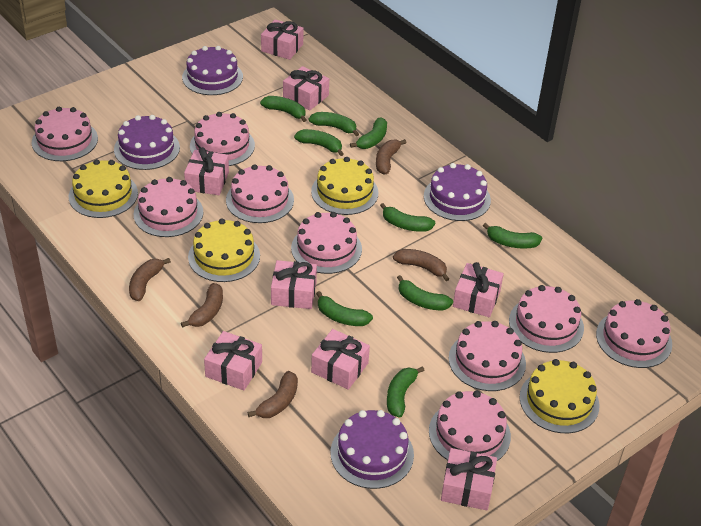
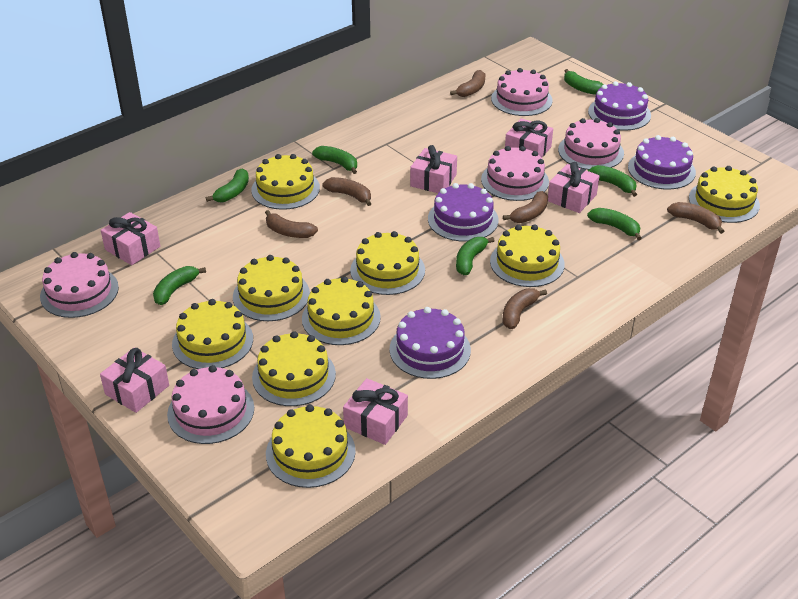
brown banana: [129,258,171,301] [181,283,223,328] [247,371,298,418] [376,139,407,174] [393,249,449,281] = 5 -> [265,210,318,238] [322,177,372,206] [450,70,485,97] [503,191,548,223] [503,288,547,329] [667,202,724,234] = 6
green banana: [260,96,306,122] [294,129,344,156] [308,112,359,136] [316,291,373,326] [350,117,387,149] [380,203,435,232] [387,366,425,418] [397,275,453,311] [483,223,542,249] = 9 -> [153,266,206,305] [206,169,249,202] [312,146,357,174] [456,237,495,275] [564,69,604,95] [587,208,642,240] [588,165,637,197] = 7
pink cake: [32,107,98,161] [133,177,203,237] [190,112,255,166] [226,164,294,223] [291,212,362,274] [429,390,511,461] [449,321,526,391] [509,285,584,353] [596,299,672,368] = 9 -> [40,252,119,318] [167,365,254,444] [481,146,549,201] [491,68,553,116] [558,118,624,170] = 5
pink gift: [184,147,229,195] [204,331,262,391] [261,20,304,60] [271,260,317,309] [283,66,329,110] [311,329,370,390] [441,448,497,510] [453,262,504,317] = 8 -> [100,348,169,413] [101,212,160,265] [343,378,408,445] [410,145,457,193] [505,118,553,157] [548,162,599,213] = 6
yellow cake: [69,159,138,218] [188,219,260,282] [311,157,378,215] [519,359,599,433] = 4 -> [172,299,253,369] [233,255,310,321] [251,154,320,210] [252,332,336,406] [266,405,356,488] [302,277,381,345] [350,231,425,295] [490,224,565,287] [689,166,760,223] = 9

